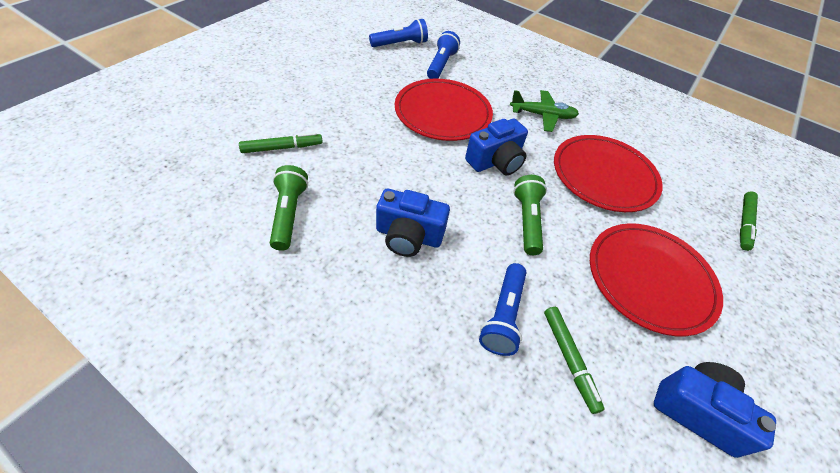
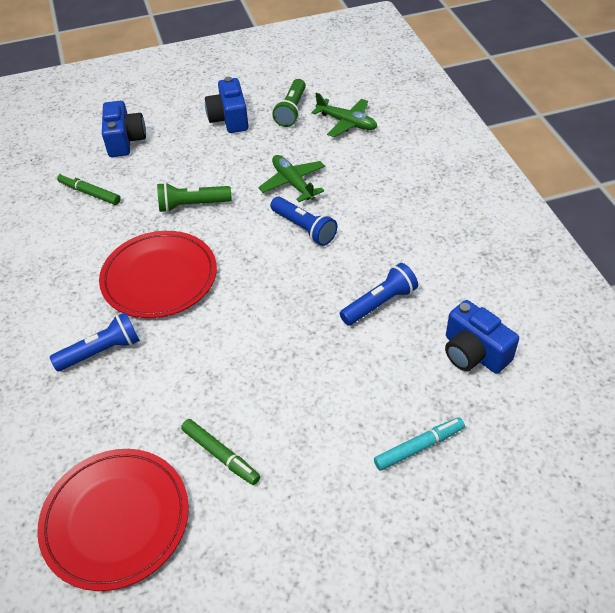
green marker: [239,132,323,153] [544,307,605,414] [740,191,758,251] = 3 -> [57,173,121,205] [181,419,260,485] = 2
green plane: [510,90,579,132] = 1 -> [258,155,325,202] [311,92,377,137] = 2
red plate: [395,79,493,141] [554,135,663,212] [590,223,723,336] = 3 -> [37,449,189,591] [99,231,217,318] = 2
turquoise marker: none = 0 -> [374,418,465,471] = 1

